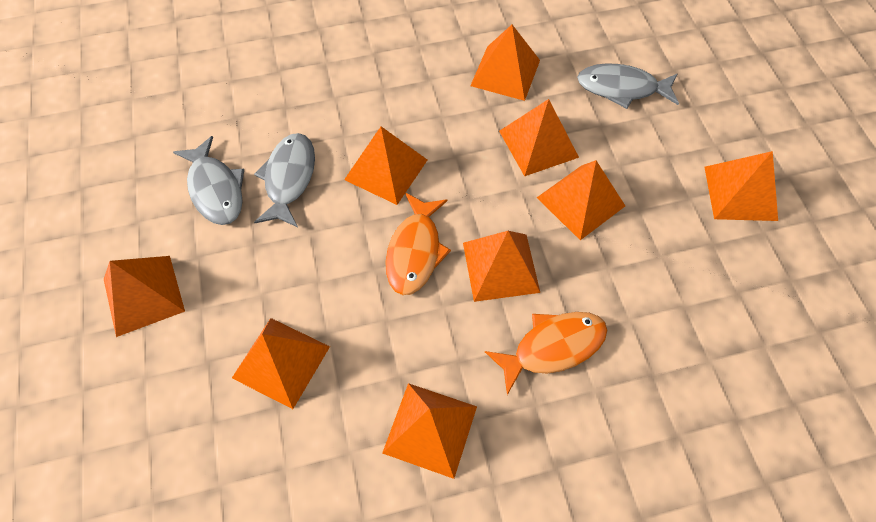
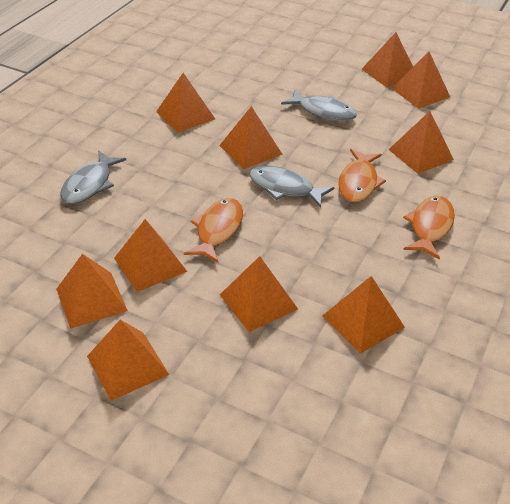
orange fish: [385,193,451,295] [485,312,607,395] = 2 -> [184,198,243,263] [338,149,386,202] [403,196,455,260] = 3
orange pyramid: [104,256,185,337] [232,318,330,409] [344,126,427,205] [382,383,477,479] [463,231,540,302] [470,25,540,101] [499,99,579,176] [537,160,625,240] [704,151,778,221] = 9 -> [56,254,128,329] [87,320,169,401] [114,219,187,292] [156,73,215,133] [219,106,283,169] [220,256,298,332] [323,276,405,354] [362,32,413,88] [388,111,454,174] [392,51,450,108] = 10

